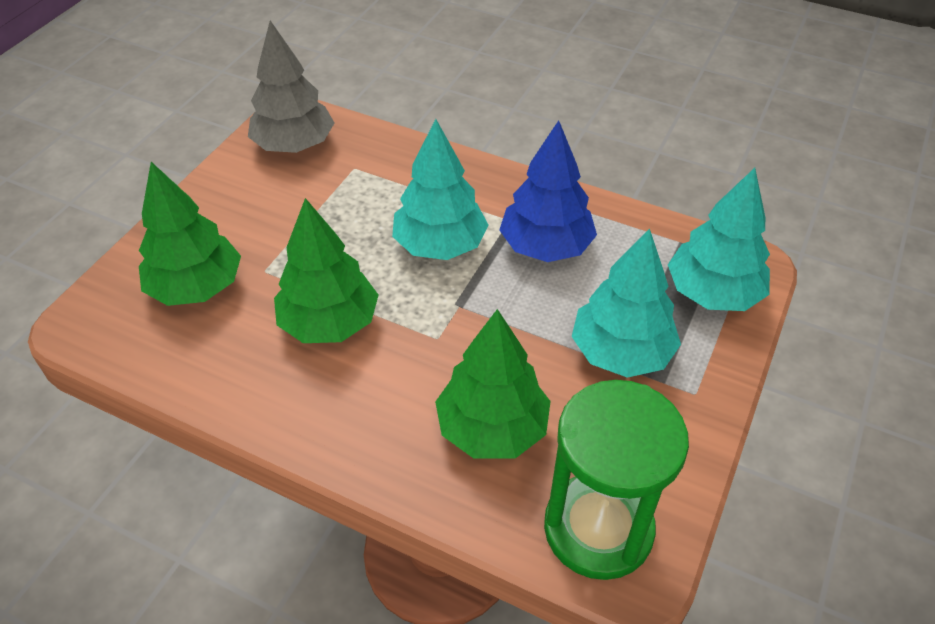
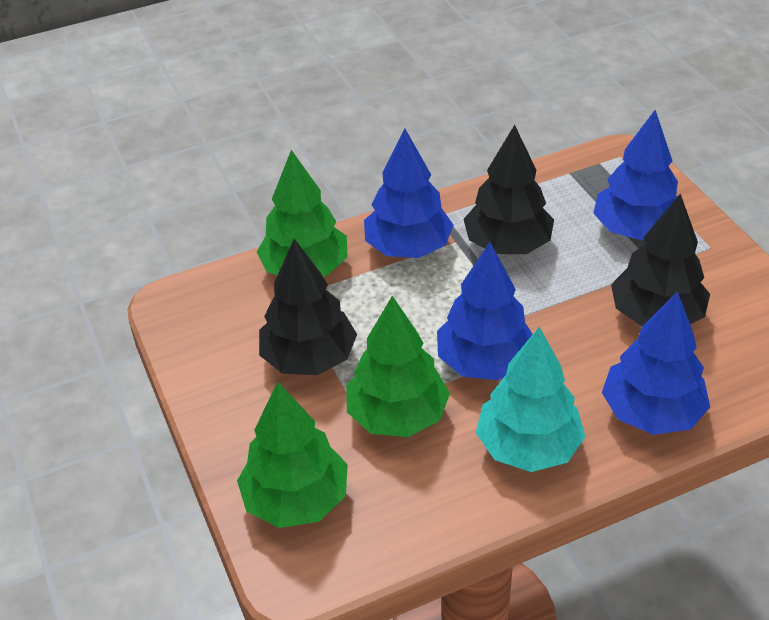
black tree: none = 0 -> [259,239,357,375] [463,125,554,254] [611,194,710,326] = 3
blue tree: [499,120,597,262] = 1 -> [364,129,454,258] [437,242,533,380] [593,110,678,240] [602,291,710,435] = 4
green hourglass: [544,380,689,580] = 1 -> none = 0
grey tree: [248,21,334,153] = 1 -> none = 0
turquoise tree: [392,119,488,260] [571,228,681,378] [668,168,770,311] = 3 -> [476,327,586,472] = 1

